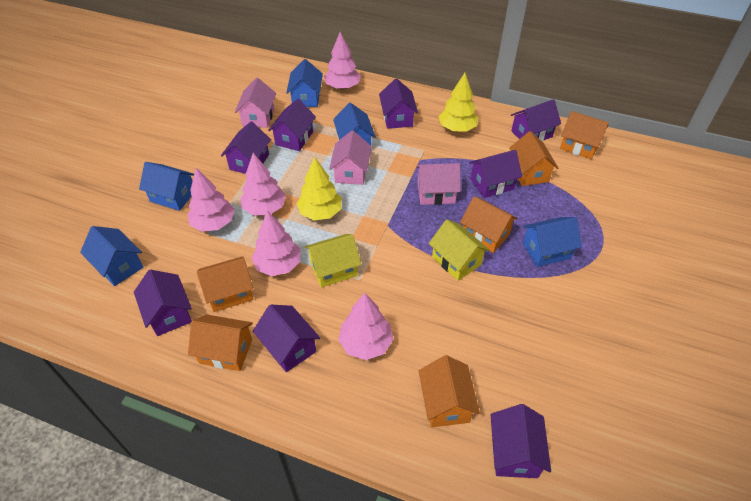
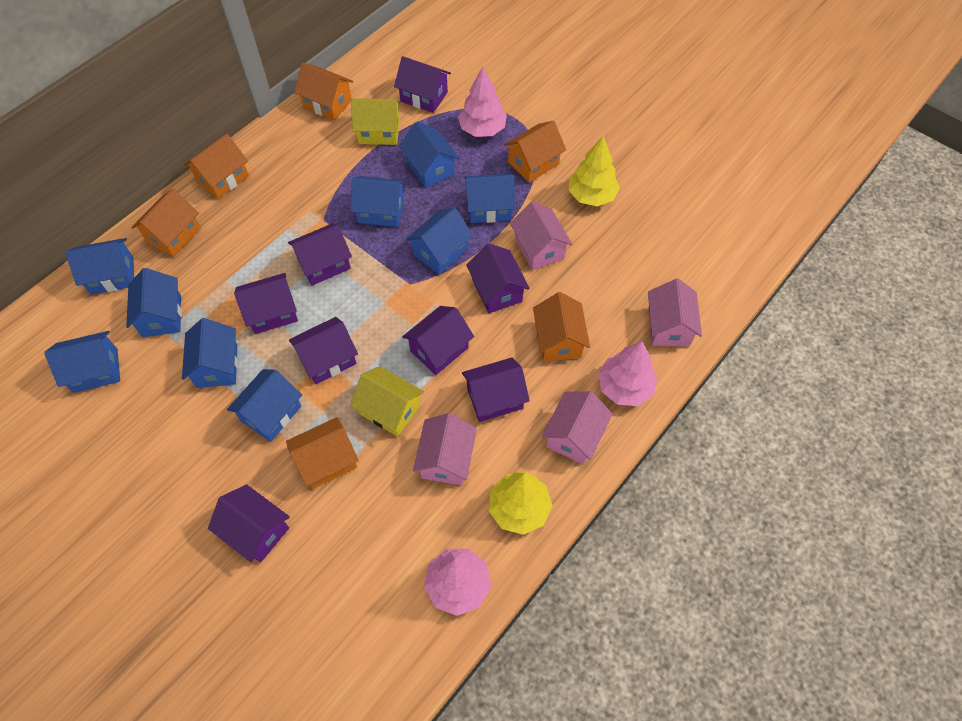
blue house: [80,226,143,286] [139,162,194,211] [286,59,323,107] [333,103,376,145] [523,217,582,267] = 5 -> [44,331,120,393] [65,238,134,295] [126,268,182,337] [182,318,238,388] [227,369,302,442] [351,176,406,227] [399,121,460,188] [406,208,473,274] [464,173,516,223] = 9
pink house: [235,78,276,128] [329,131,371,185] [416,163,461,205] = 3 -> [413,413,477,485] [510,201,573,270] [542,391,613,464] [648,279,702,346] = 4
pink tree: [188,168,234,232] [241,153,286,215] [252,211,300,276] [324,32,361,90] [338,293,393,360] = 5 -> [424,549,491,616] [458,67,507,137] [598,341,657,406] = 3

